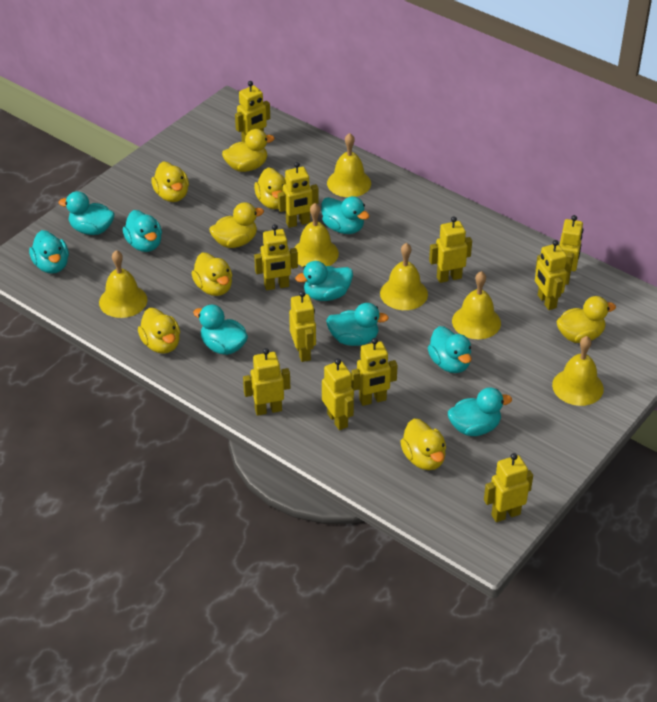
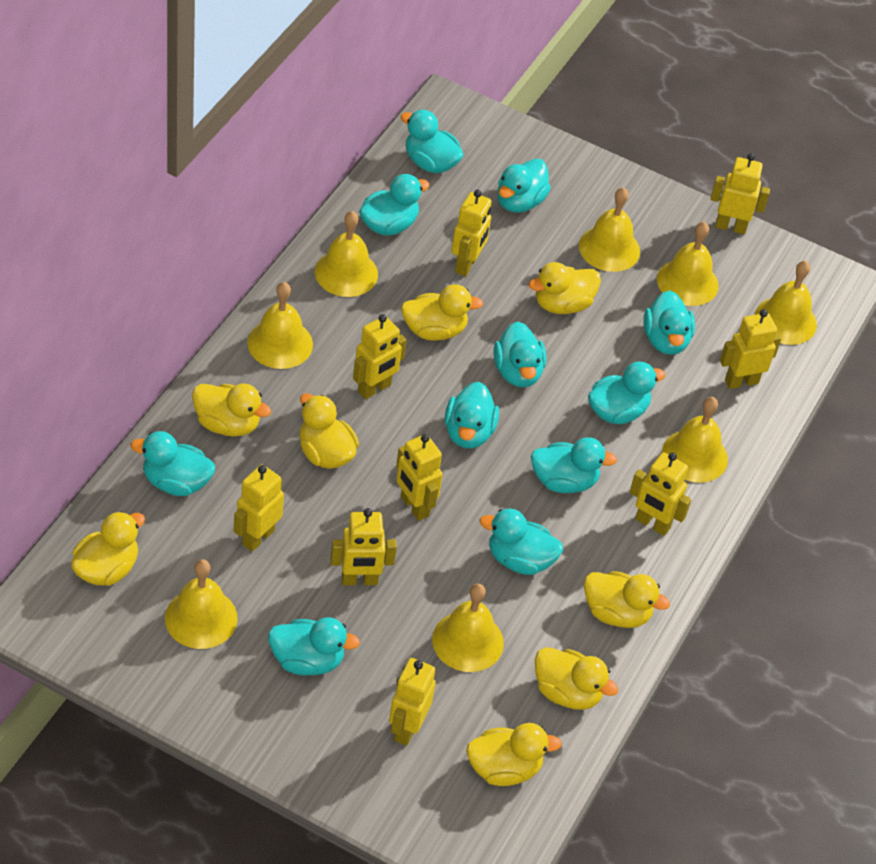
turquoise duck: [29,230,69,274] [59,191,115,235] [123,210,162,252] [193,305,248,355] [295,261,353,301] [321,196,369,234] [326,303,389,346] [428,326,472,373] [448,387,512,436] = 9 -> [130,431,215,496] [268,617,360,675] [359,174,430,236] [400,110,464,173] [445,382,499,448] [479,509,563,575] [494,322,546,387] [497,159,551,213] [531,437,617,493] [588,362,665,424] [644,290,695,355] = 11
yellow bell: [99,250,147,318] [294,203,339,267] [327,133,371,197] [380,243,428,310] [452,271,501,339] [552,336,604,406] = 6 -> [165,559,238,649] [247,282,313,369] [315,211,378,297] [432,583,504,672] [579,187,640,272] [657,222,719,306] [662,397,728,483] [755,261,817,345] = 8
yellow robot: [235,81,270,142] [243,348,290,416] [254,224,298,290] [278,162,318,228] [289,291,316,362] [322,359,354,430] [351,338,398,406] [429,216,472,283] [484,453,533,522] [535,240,567,310] [559,215,583,285] = 11 -> [234,465,284,552] [331,508,397,585] [353,314,407,399] [389,658,436,746] [396,434,443,521] [451,190,492,276] [630,452,691,536] [710,153,770,234] [720,309,781,389] = 9

